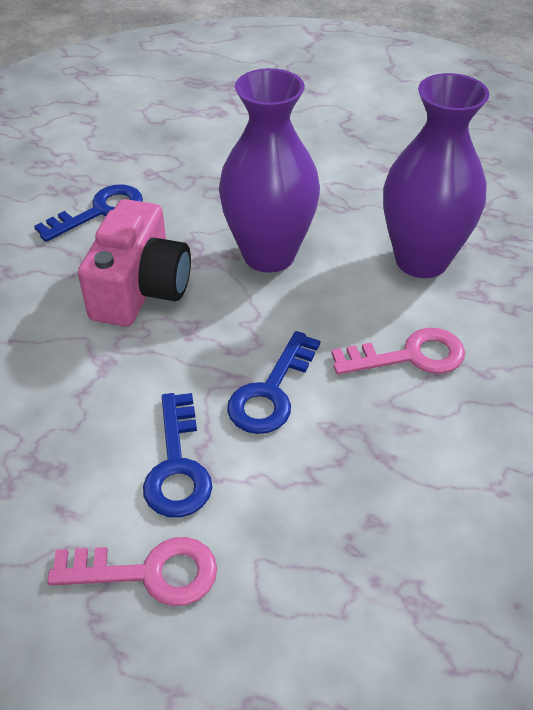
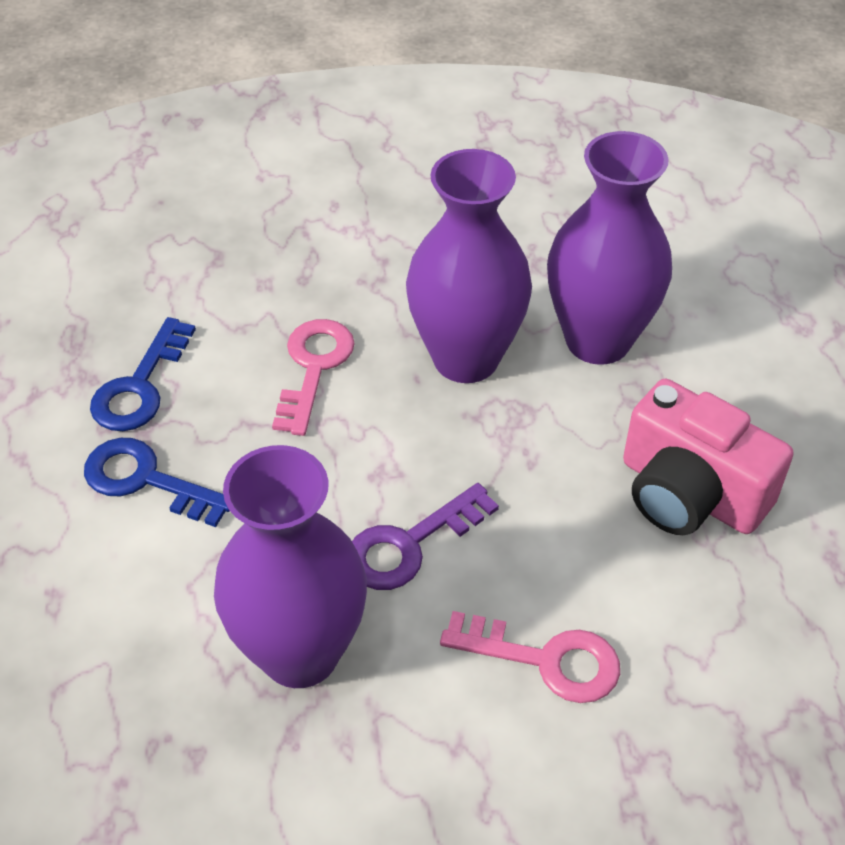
blue key: [34,184,143,242] [143,393,212,518] [227,331,320,434] = 3 -> [84,438,230,527] [90,317,196,431] = 2
purple key: none = 0 -> [352,483,499,590] = 1
purple vase: [219,68,320,273] [383,73,489,278] = 2 -> [214,445,367,688] [406,149,532,383] [547,131,672,365] = 3

